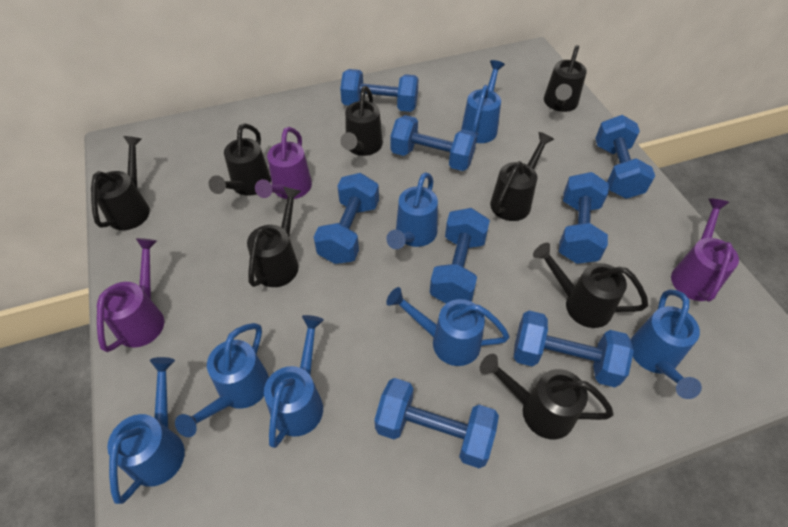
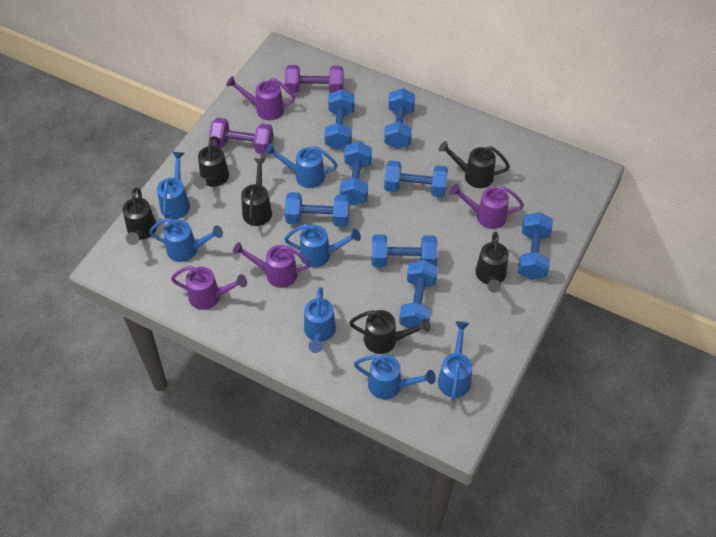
black watering can: [91,136,150,230] [209,123,271,196] [247,187,301,287] [340,86,383,156] [480,354,614,439] [490,132,554,221] [533,243,648,328] [544,45,587,112] = 8 -> [123,188,157,245] [194,136,229,189] [241,158,272,226] [349,310,431,354] [439,141,510,188] [475,232,509,293] = 6
purple dumbbell: none = 0 -> [209,118,273,154] [285,65,343,94] = 2
purple watering can: [97,238,164,352] [255,127,312,199] [671,198,739,302] = 3 -> [171,266,247,310] [226,76,295,120] [233,242,311,288] [450,184,524,229] = 4

